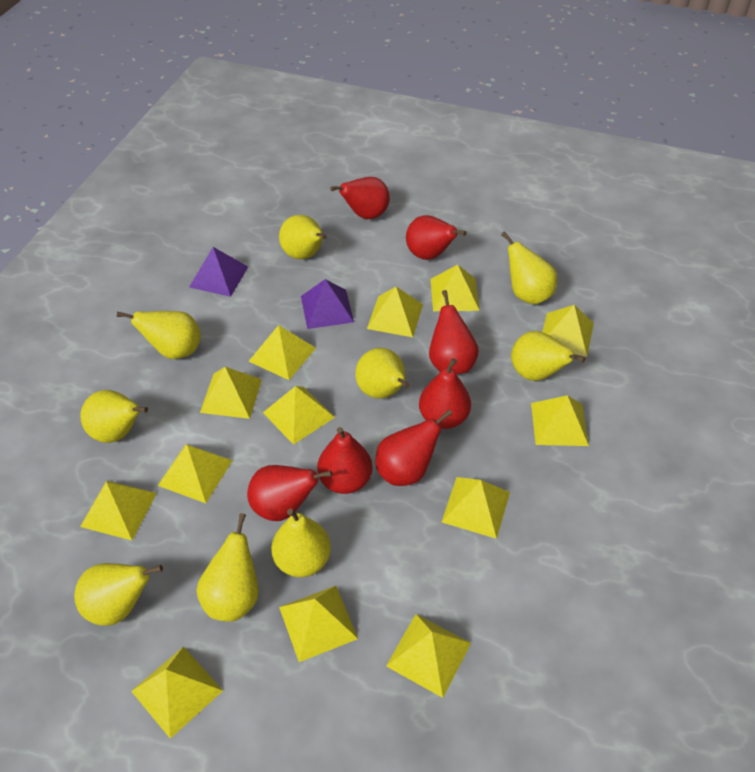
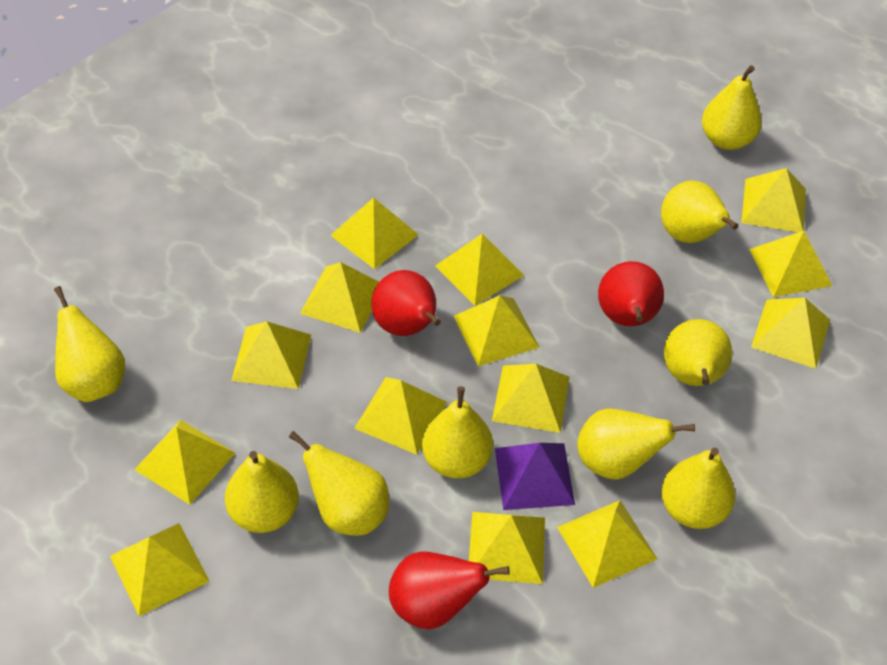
purple pyramid: [189,247,248,297] [301,279,354,329] = 2 -> [495,443,575,510] = 1
red pear: [247,465,332,521] [317,427,372,494] [330,177,390,219] [375,409,452,486] [406,215,466,260] [419,358,471,429] [429,290,479,374] = 7 -> [372,270,441,336] [389,551,510,629] [598,261,664,326] = 3
yellow pyramid: [80,481,157,540] [131,646,223,739] [158,444,233,503] [200,367,262,419] [249,325,316,380] [263,386,335,445] [279,586,358,662] [367,287,423,337] [386,614,471,698] [430,265,480,311] [442,477,510,539] [531,395,589,446] [542,305,594,357] = 13 -> [110,523,210,616] [134,420,235,505] [231,322,311,389] [300,262,379,333] [330,197,419,269] [354,377,447,455] [435,234,524,306] [454,295,540,366] [469,512,545,584] [492,364,570,433] [557,500,657,588] [741,168,806,232] [749,231,832,297] [751,298,830,369] = 14

